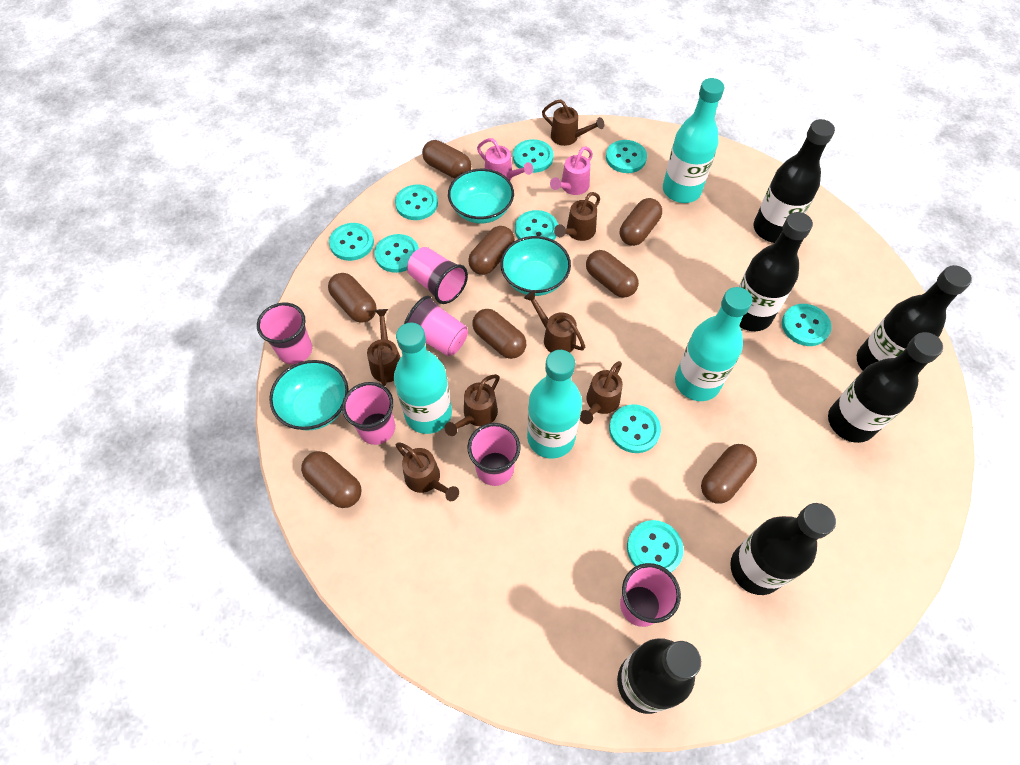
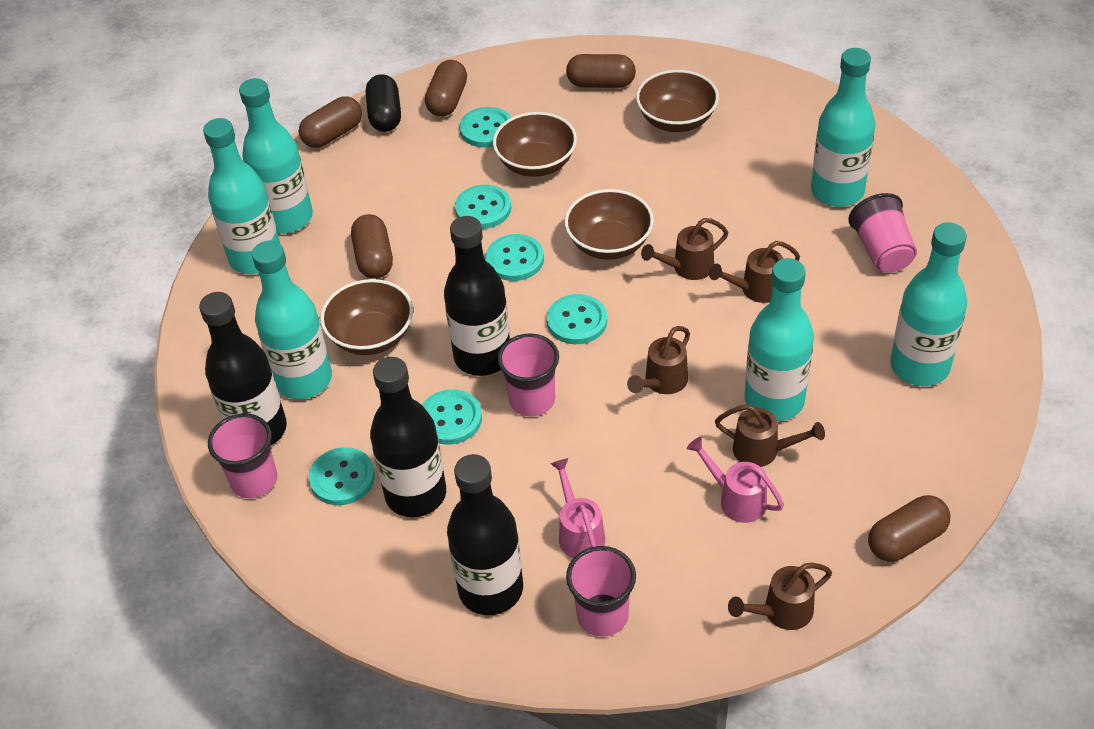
black bottle: [617,638,701,714] [730,503,836,595] [738,212,813,331] [753,119,835,243] [828,332,943,443] [857,265,972,371] = 6 -> [199,292,287,446] [370,357,446,517] [444,216,510,376] [447,454,523,615] = 4
black capsule: none = 0 -> [366,74,401,132] = 1
brown bowl: none = 0 -> [320,279,413,355] [493,112,577,177] [565,189,654,260] [636,70,719,132] = 4
brown capsule: [301,451,361,508] [328,273,377,323] [422,140,471,178] [468,226,515,275] [472,309,526,359] [586,250,639,298] [620,198,662,246] [701,444,757,503] = 8 -> [299,96,362,148] [351,214,393,279] [425,60,467,117] [566,54,636,88] [868,495,950,562] = 5
brown watering can: [367,309,401,386] [396,442,459,501] [444,374,500,436] [524,291,585,353] [542,99,604,146] [554,192,600,241] [580,361,623,424] = 7 -> [627,326,690,394] [641,218,728,280] [709,241,800,303] [715,404,825,467] [728,563,832,630] = 5
pink cup: [257,303,312,364] [342,382,395,445] [404,296,468,356] [407,247,468,304] [467,423,521,486] [620,563,681,627] = 6 -> [208,413,277,498] [497,333,559,417] [566,546,636,637] [848,193,917,273] = 4
turquoise bottle: [394,322,452,434] [527,350,582,459] [663,78,724,203] [675,287,752,401] = 4 -> [203,118,280,274] [239,78,313,233] [252,240,332,399] [745,258,814,421] [811,48,875,207] [890,223,967,386] = 6
turquoise bowl: [269,360,348,431] [448,169,514,224] [500,236,571,296] = 3 -> none = 0
turquoise button: [329,223,374,261] [375,234,419,273] [395,185,438,220] [513,139,554,173] [515,210,558,240] [606,140,647,173] [609,404,661,453] [627,520,684,572] [782,304,832,346] = 9 -> [309,447,375,505] [422,389,482,444] [455,185,511,229] [460,107,511,147] [486,234,544,281] [547,294,607,344] = 6

